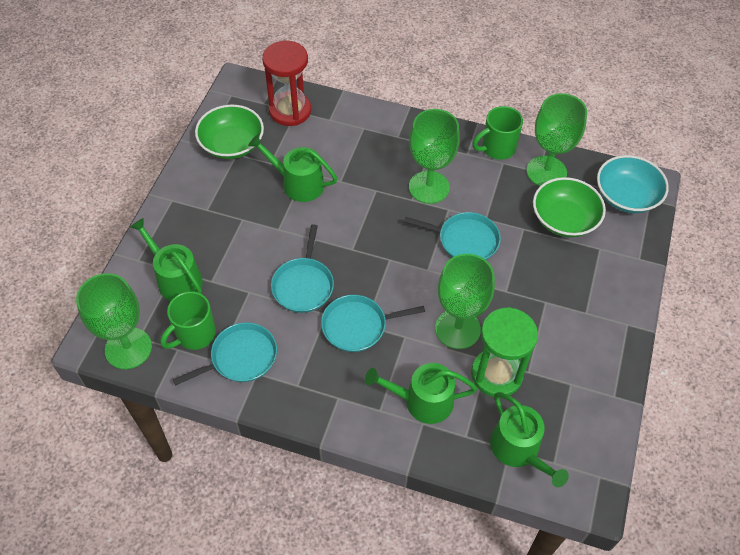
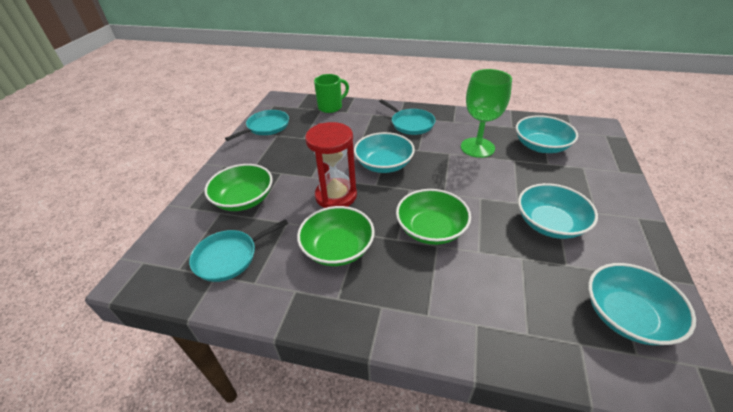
green bowl: [195,105,264,159] [533,177,606,237] = 2 -> [205,164,273,211] [297,206,375,266] [396,189,471,245] = 3
green goblet: [76,273,152,369] [409,109,460,204] [435,254,495,349] [527,93,587,186] = 4 -> [461,69,512,158] = 1
green hourglass: [471,307,538,397] = 1 -> none = 0
green mug: [161,291,216,350] [473,106,523,160] = 2 -> [314,74,349,113] = 1
green watering can: [130,218,203,301] [248,134,338,202] [365,363,477,424] [490,392,569,487] = 4 -> none = 0
turquoise bowl: [597,155,669,213] = 1 -> [354,132,415,173] [516,115,578,153] [518,183,598,239] [588,263,696,345] = 4
turquoise pan: [173,322,277,385] [271,224,334,313] [321,295,425,352] [404,212,501,260] = 4 -> [189,219,288,282] [225,110,289,141] [379,99,435,135] = 3

